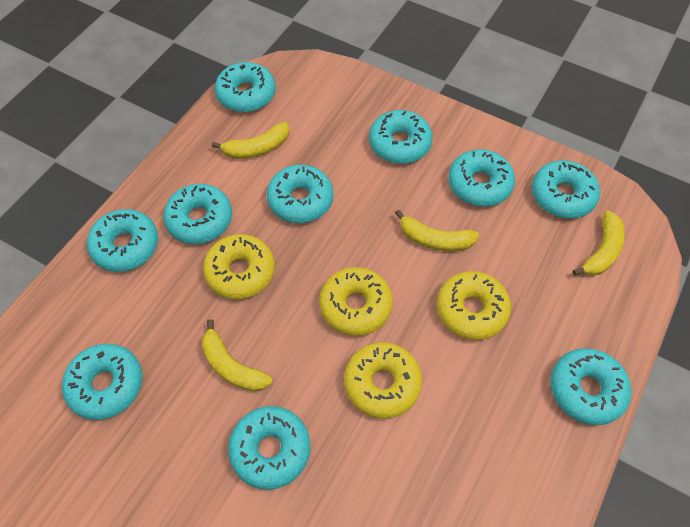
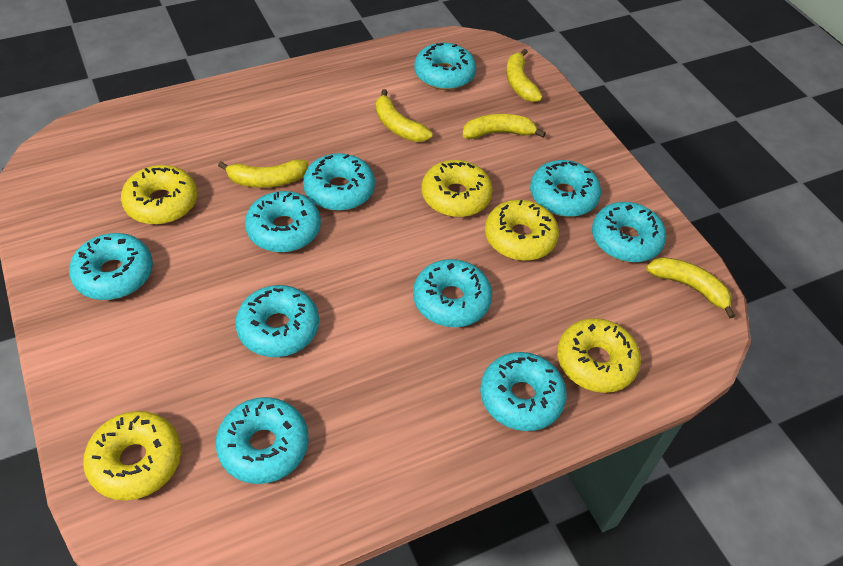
yellow banana: [202,319,272,392] [212,122,289,159] [395,210,479,251] [573,211,625,276] = 4 -> [218,159,308,188] [376,89,433,142] [463,114,546,139] [506,49,543,102] [646,257,735,318] = 5
yellow donut: [203,234,275,299] [320,267,393,336] [344,342,422,419] [437,271,511,340] = 4 -> [83,411,181,501] [121,165,198,225] [421,160,493,217] [485,200,559,261] [557,318,641,393] = 5

